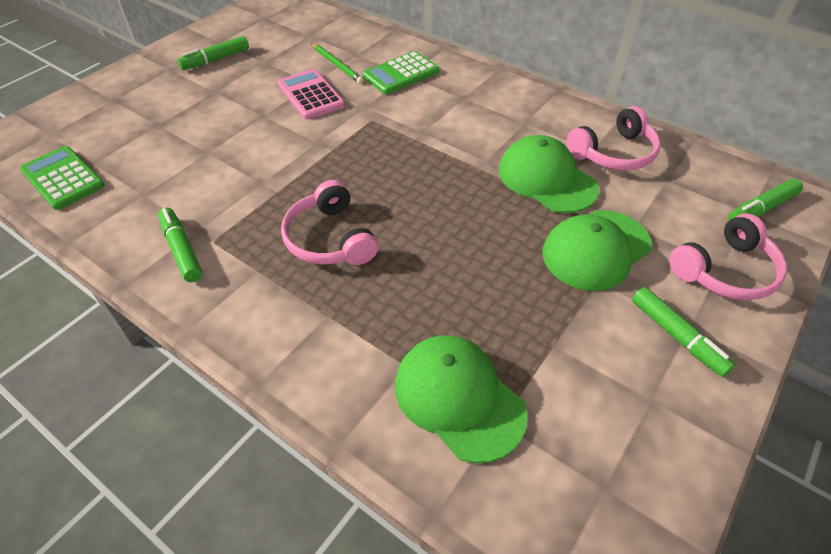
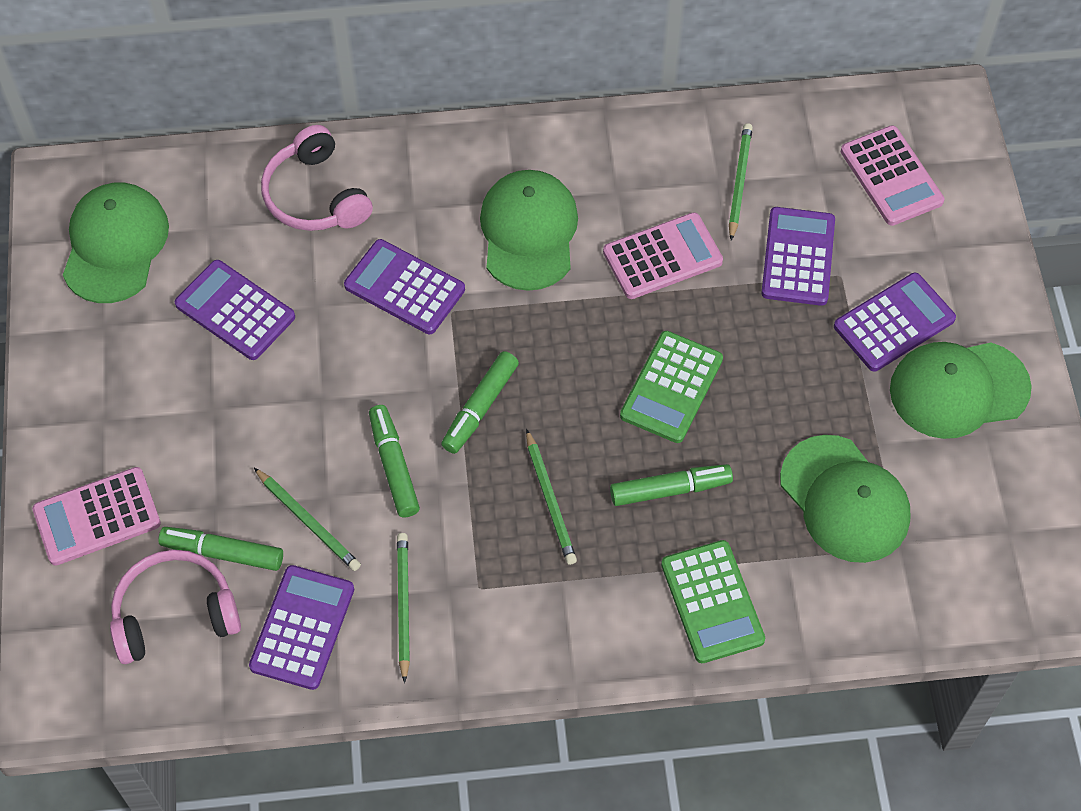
green cap: [395,335,528,463] [499,135,599,213] [542,210,652,291] = 3 -> [63,183,169,303] [480,170,578,291] [780,435,911,563] [890,342,1032,439] = 4
green pencil: [311,43,364,84] = 1 -> [254,468,361,571] [397,533,410,683] [526,429,577,565] [729,123,753,241] = 4
pink calculator: [278,69,345,119] = 1 -> [32,467,161,566] [603,212,723,299] [841,125,944,226] = 3
pink headphones: [281,180,378,265] [567,106,661,171] [669,214,787,300] = 3 -> [110,550,241,664] [261,125,373,231] = 2
purple calculator: none = 0 -> [175,260,295,360] [249,565,354,690] [344,239,465,334] [761,207,835,306] [834,273,956,371] = 5

